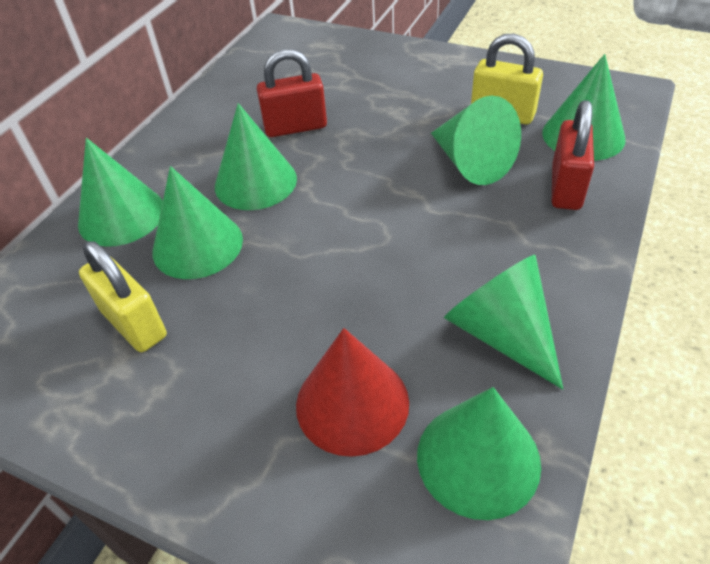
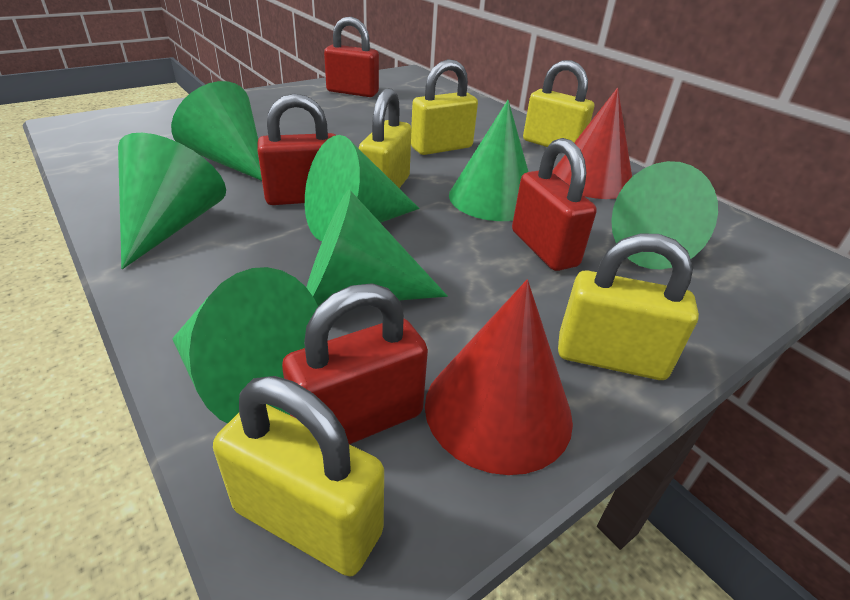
red cone: [296,328,409,457] = 1 -> [425,280,573,475] [552,88,632,199] = 2
red padlock: [257,49,327,137] [552,100,594,210] = 2 -> [257,94,336,205] [282,283,428,444] [324,17,379,97] [512,138,597,271] = 4
yellow padlock: [79,241,167,352] [471,34,543,125] = 2 -> [213,376,384,577] [359,88,412,188] [411,59,478,155] [523,60,594,147] [558,234,699,380] = 5

